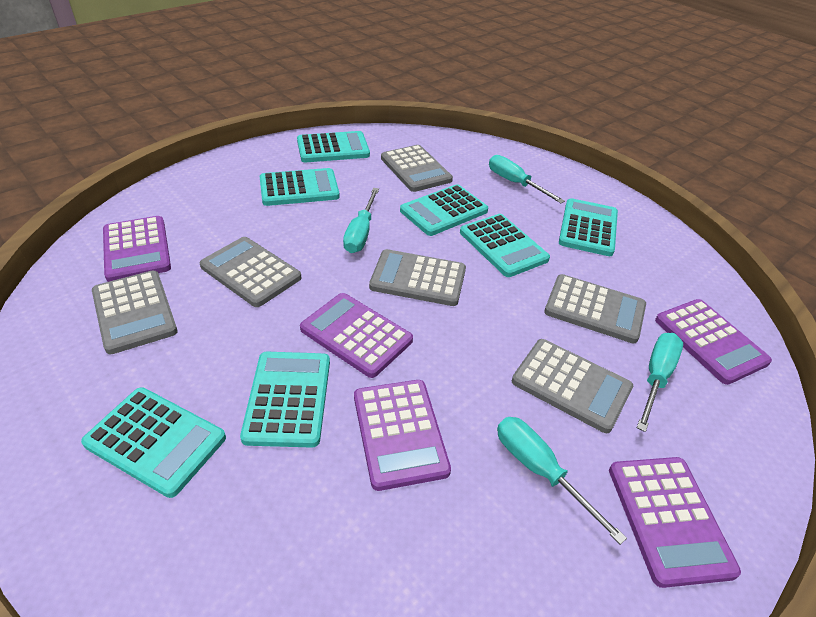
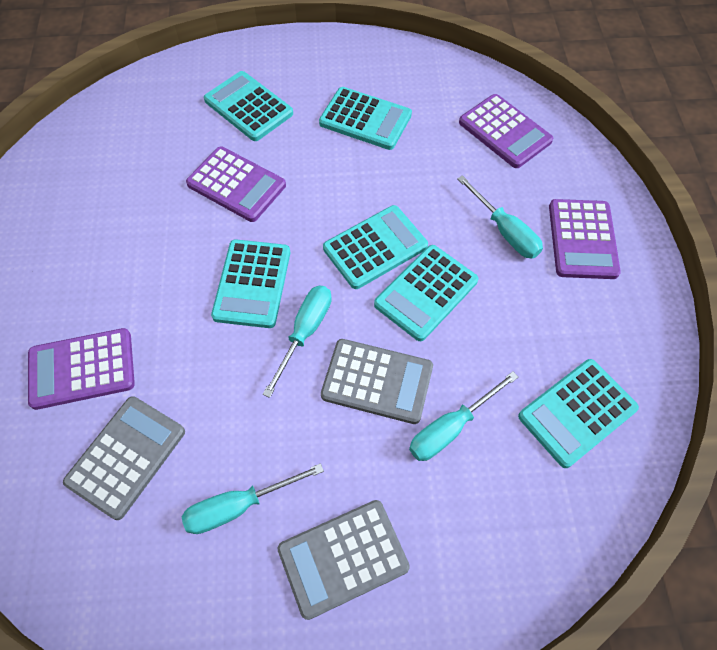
grey calculator: [92,270,178,354] [200,237,301,307] [369,249,466,306] [381,145,453,192] [512,339,633,433] [544,274,646,343] = 6 -> [63,396,185,520] [277,500,410,620] [321,339,433,424] = 3
purple calculator: [103,216,171,282] [300,293,413,378] [354,380,451,491] [609,457,741,588] [655,299,772,385] = 5 -> [28,328,135,410] [186,147,286,222] [459,94,553,168] [549,199,621,279] = 4
turquoise calculator: [81,387,226,498] [240,352,330,448] [260,168,340,206] [297,131,370,162] [400,184,488,236] [460,214,550,277] [559,198,618,256] = 7 -> [204,71,293,141] [211,239,290,328] [319,87,412,150] [323,205,428,289] [374,245,478,341] [518,359,639,468] = 6

